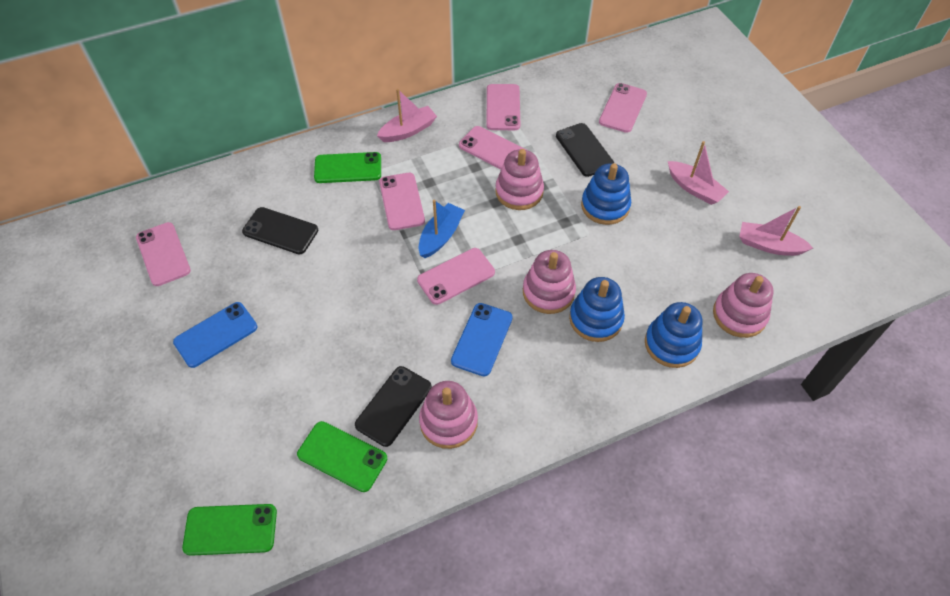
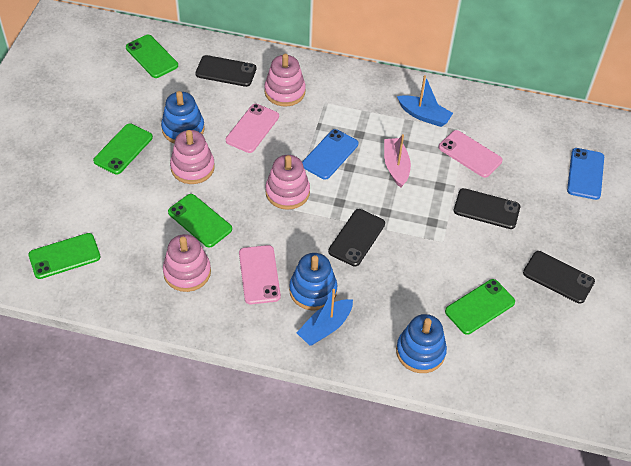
black phone: [242,207,318,254] [355,366,432,447] [556,123,614,177] = 3 -> [195,55,256,87] [328,209,385,266] [454,188,520,229] [523,251,595,304] = 4
blue boat: [419,200,465,258] = 1 -> [297,289,353,346] [397,75,453,127] = 2
green phone: [182,504,277,556] [297,421,387,492] [314,152,381,183] = 3 -> [29,233,101,279] [93,124,153,174] [126,35,178,78] [168,194,232,248] [445,279,515,335] = 5
pink boat: [377,89,437,142] [668,141,729,205] [739,206,813,256] = 3 -> [384,134,411,188] = 1
pink phone: [136,222,191,286] [379,173,425,230] [417,248,495,305] [459,126,526,169] [486,84,520,130] [599,83,647,133] = 6 -> [226,104,279,153] [239,245,281,304] [439,130,503,178] = 3

